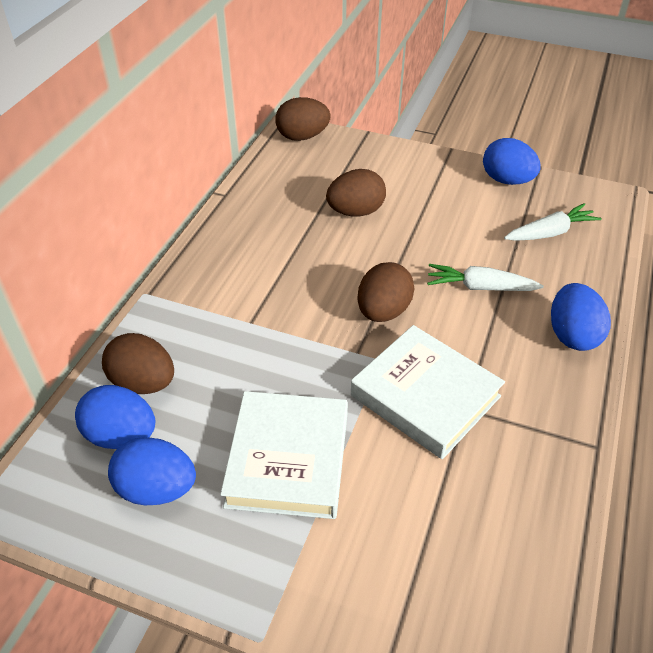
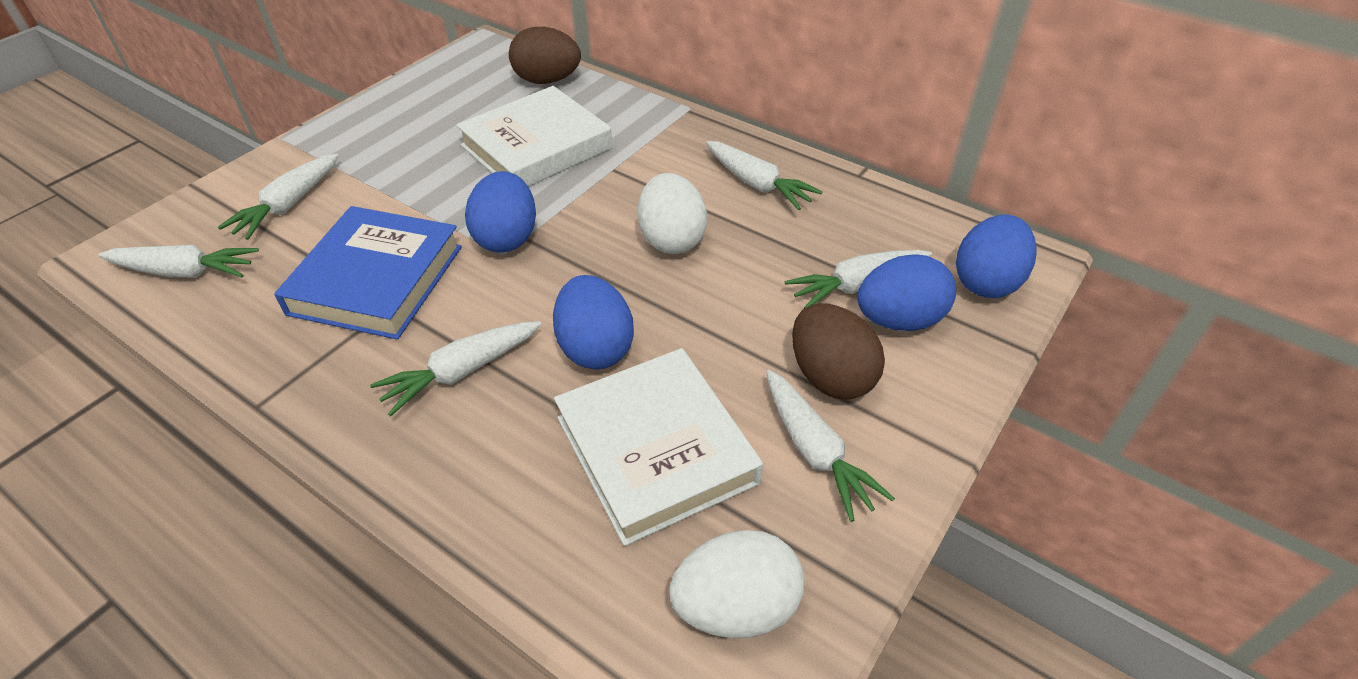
blue book: none = 0 -> [274,206,462,340] = 1
brown egg: [102,333,174,394] [275,97,331,141] [326,169,386,217] [357,262,414,322] = 4 -> [509,27,581,84] [792,303,885,400] = 2
white carrot: [427,264,544,291] [504,203,602,241] = 2 -> [99,245,259,278] [218,153,339,240] [370,321,542,416] [706,141,823,210] [766,370,895,522] [785,250,932,308] = 6
white egg: none = 0 -> [638,173,707,254] [669,530,804,638] = 2

